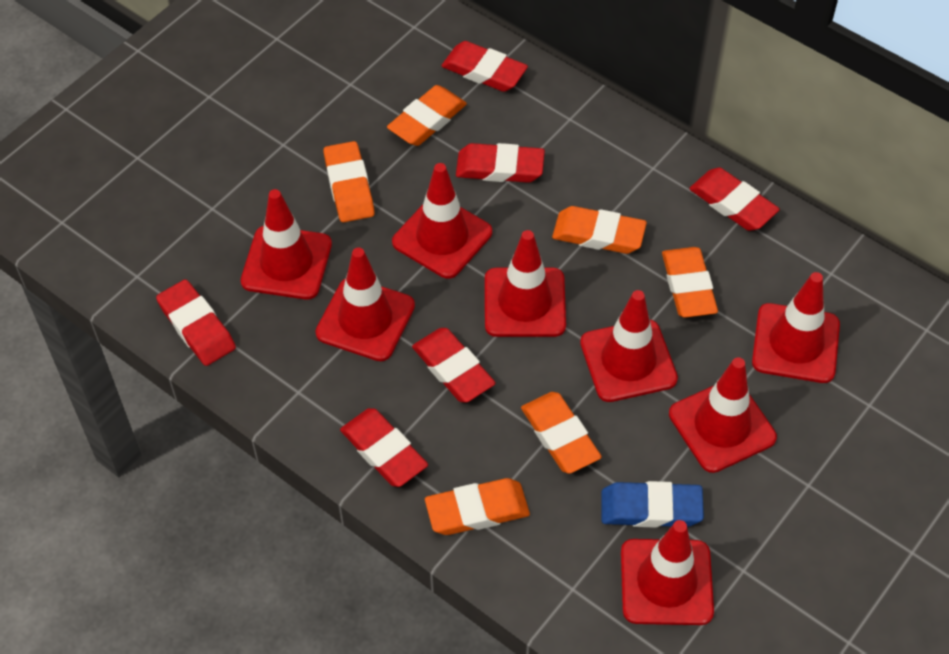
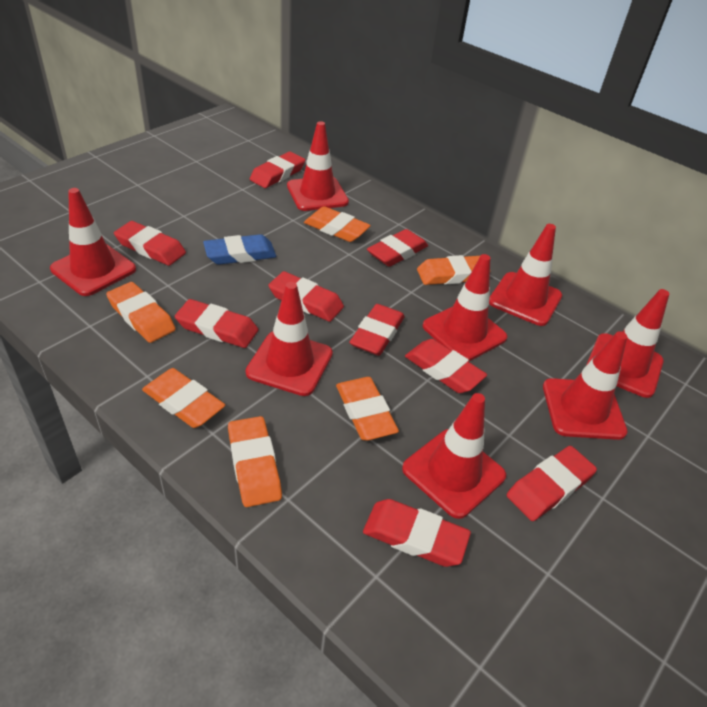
red eraser: [156,279,236,366] [340,408,428,487] [412,328,496,403] [441,41,528,92] [456,143,545,183] [689,168,780,231] = 6 -> [114,221,186,266] [175,299,258,348] [250,152,305,188] [268,271,344,322] [349,304,405,356] [363,499,471,567] [367,229,428,267] [405,339,487,393] [507,446,597,521] = 9

